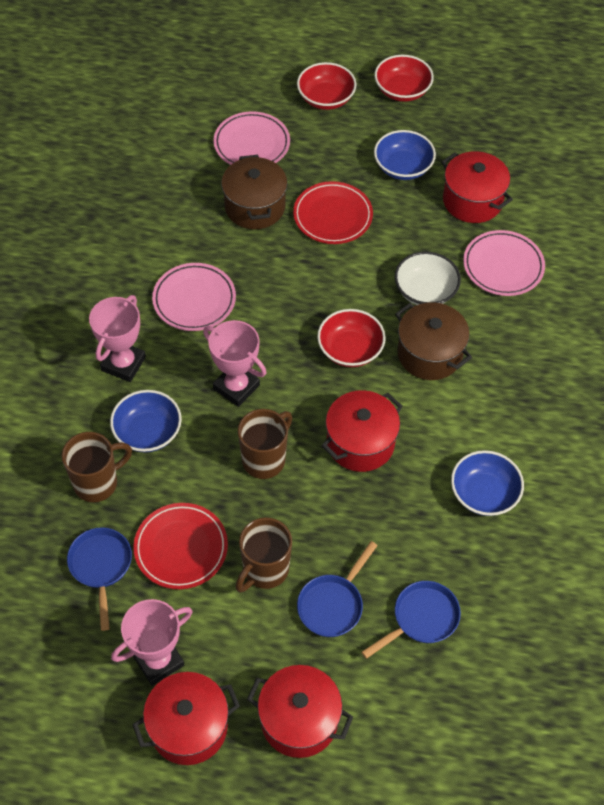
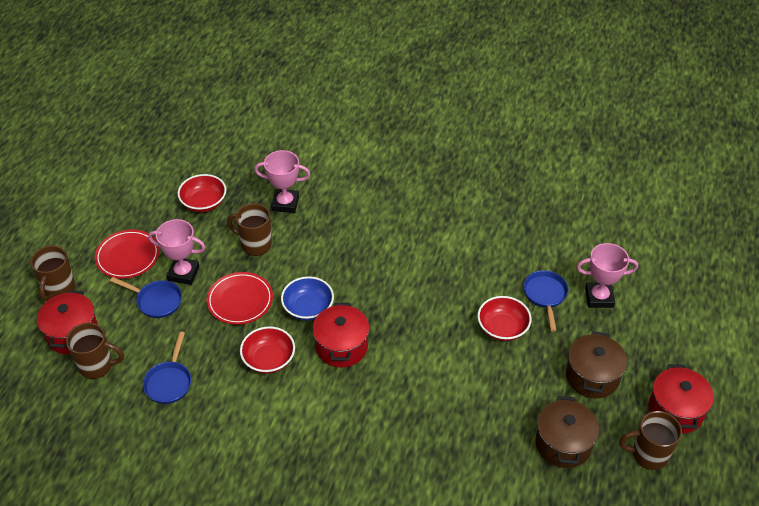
blue bowl: [110,390,182,453] [374,130,436,180] [451,450,524,516] = 3 -> [281,276,334,321] = 1
brown mug: [62,432,132,502] [236,517,292,592] [238,409,292,479] = 3 -> [30,245,75,301] [66,323,124,379] [227,203,272,256] [619,411,682,470] = 4
pink plate: [152,263,236,331] [213,111,290,165] [463,230,545,296] = 3 -> none = 0
red pot: [132,672,240,765] [247,665,353,758] [322,390,403,472] [441,151,513,223] = 4 -> [37,290,98,354] [312,303,370,368] [648,364,714,434] = 3
white bowl: [395,251,461,305] = 1 -> none = 0

